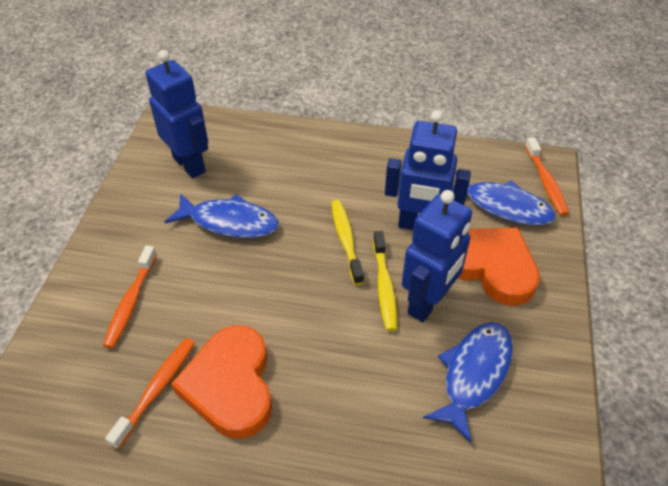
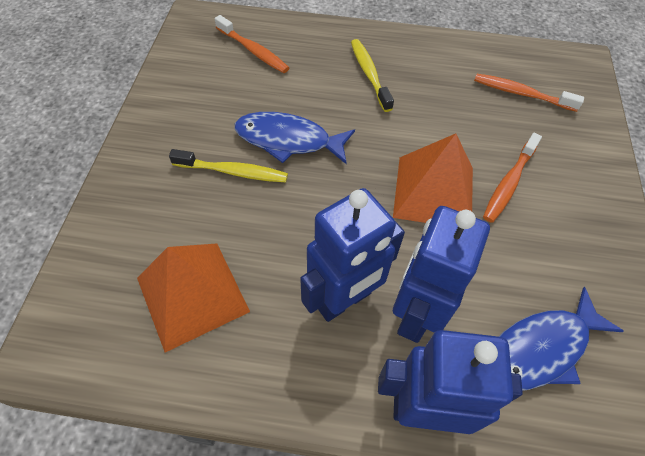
blue fish: [164,193,279,238] [423,322,513,443] [452,171,556,226] = 3 -> [234,112,355,164] [499,287,623,390] = 2
orange heart: [171,325,272,439] [458,227,540,306] = 2 -> none = 0
orange pyramid: none = 0 -> [137,243,250,352] [393,134,473,223] = 2

